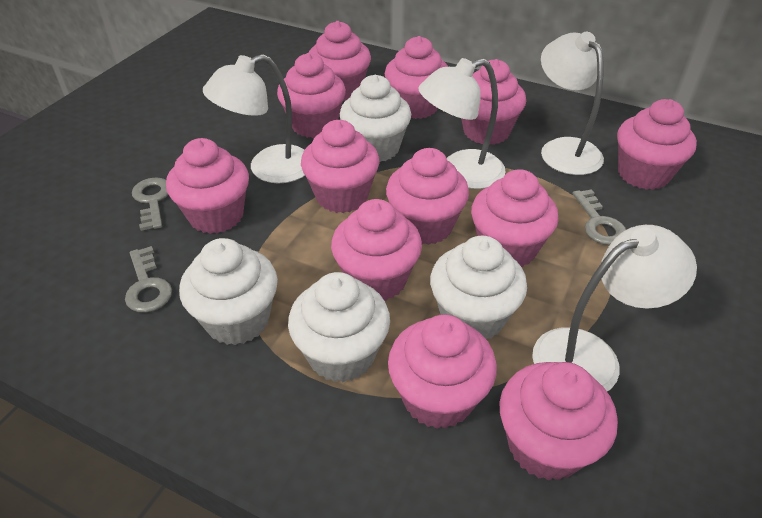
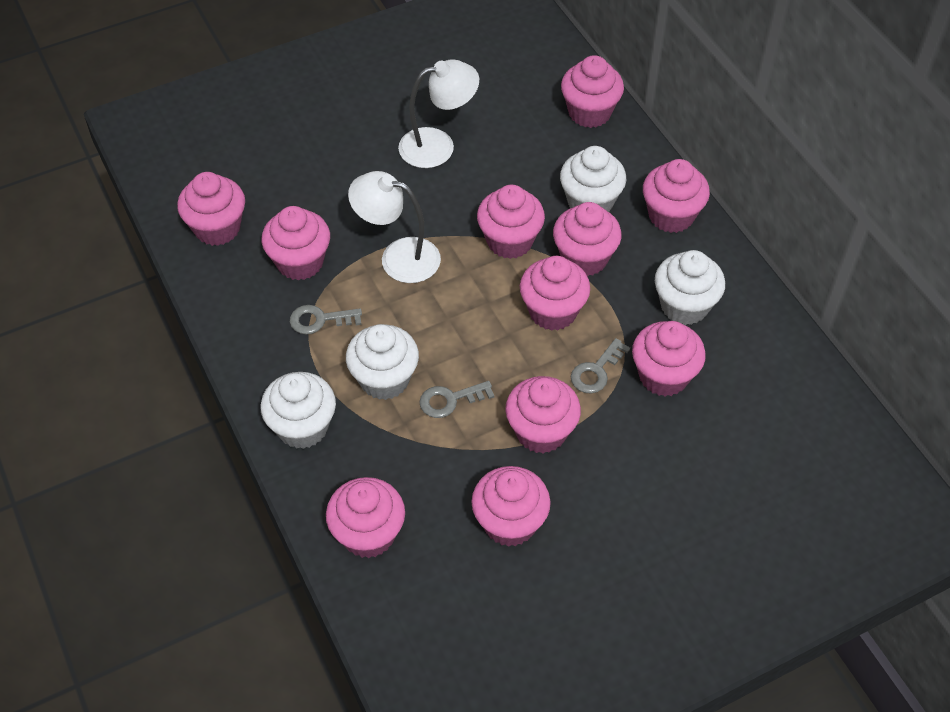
pink cupcake: [166,138,249,234] [277,53,346,138] [301,120,380,213] [309,21,371,101] [331,199,422,301] [385,36,448,119] [386,148,469,245] [388,314,497,429] [461,59,526,145] [471,169,559,267] [499,362,618,481] [617,99,697,190] = 12 -> [177,172,245,246] [261,206,330,280] [326,477,405,558] [471,466,551,547] [477,185,545,259] [505,376,581,453] [520,256,590,331] [553,202,622,276] [561,55,624,128] [632,321,706,396] [643,159,710,233] = 11
white lamp: [203,54,305,184] [418,58,506,189] [532,225,697,391] [541,32,604,175] = 4 -> [348,171,441,283] [398,59,479,168] = 2

